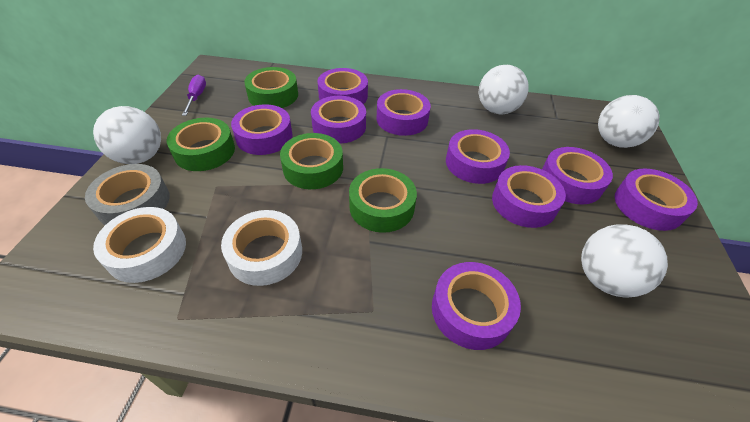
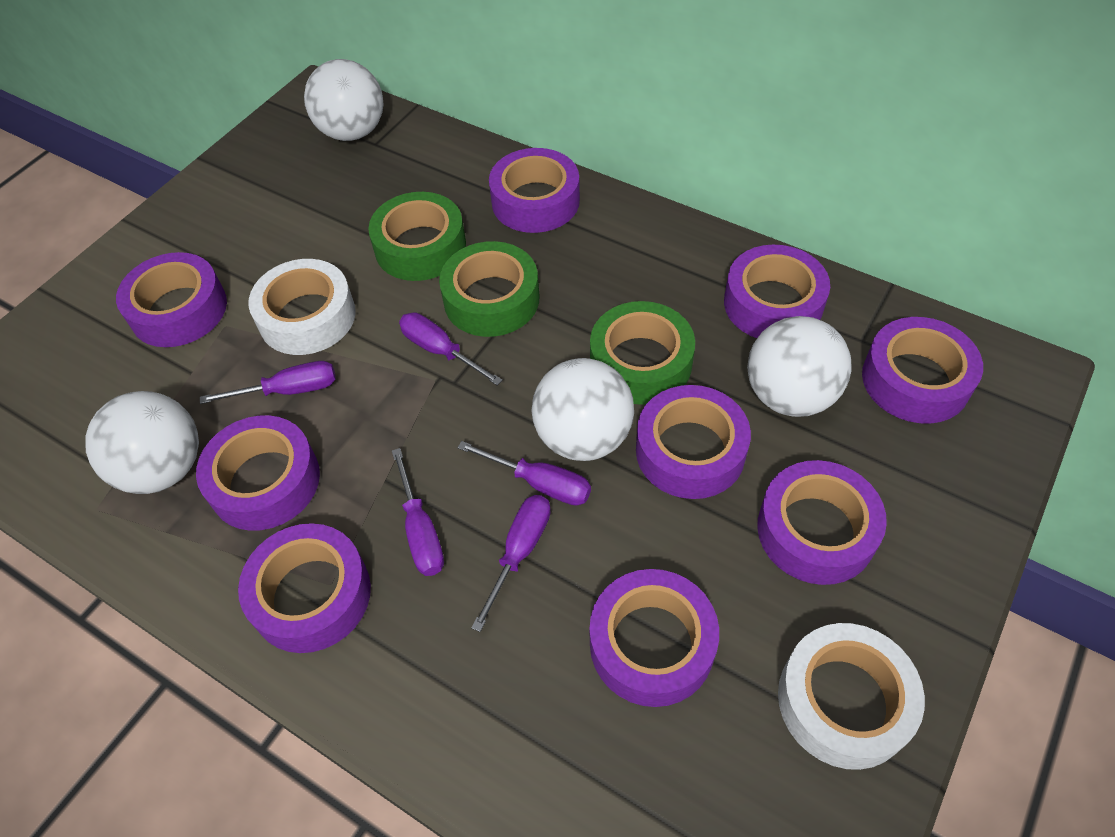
green tape: [167,118,235,171] [244,67,298,108] [280,133,343,189] [349,168,417,233] = 4 -> [368,192,466,281] [439,241,539,337] [590,301,695,405] = 3
grey tape: [85,164,170,225] = 1 -> none = 0
purple screwdriver: [182,75,206,116] = 1 -> [200,361,336,404] [392,448,444,576] [399,313,503,386] [457,441,591,506] [471,495,551,632] = 5

